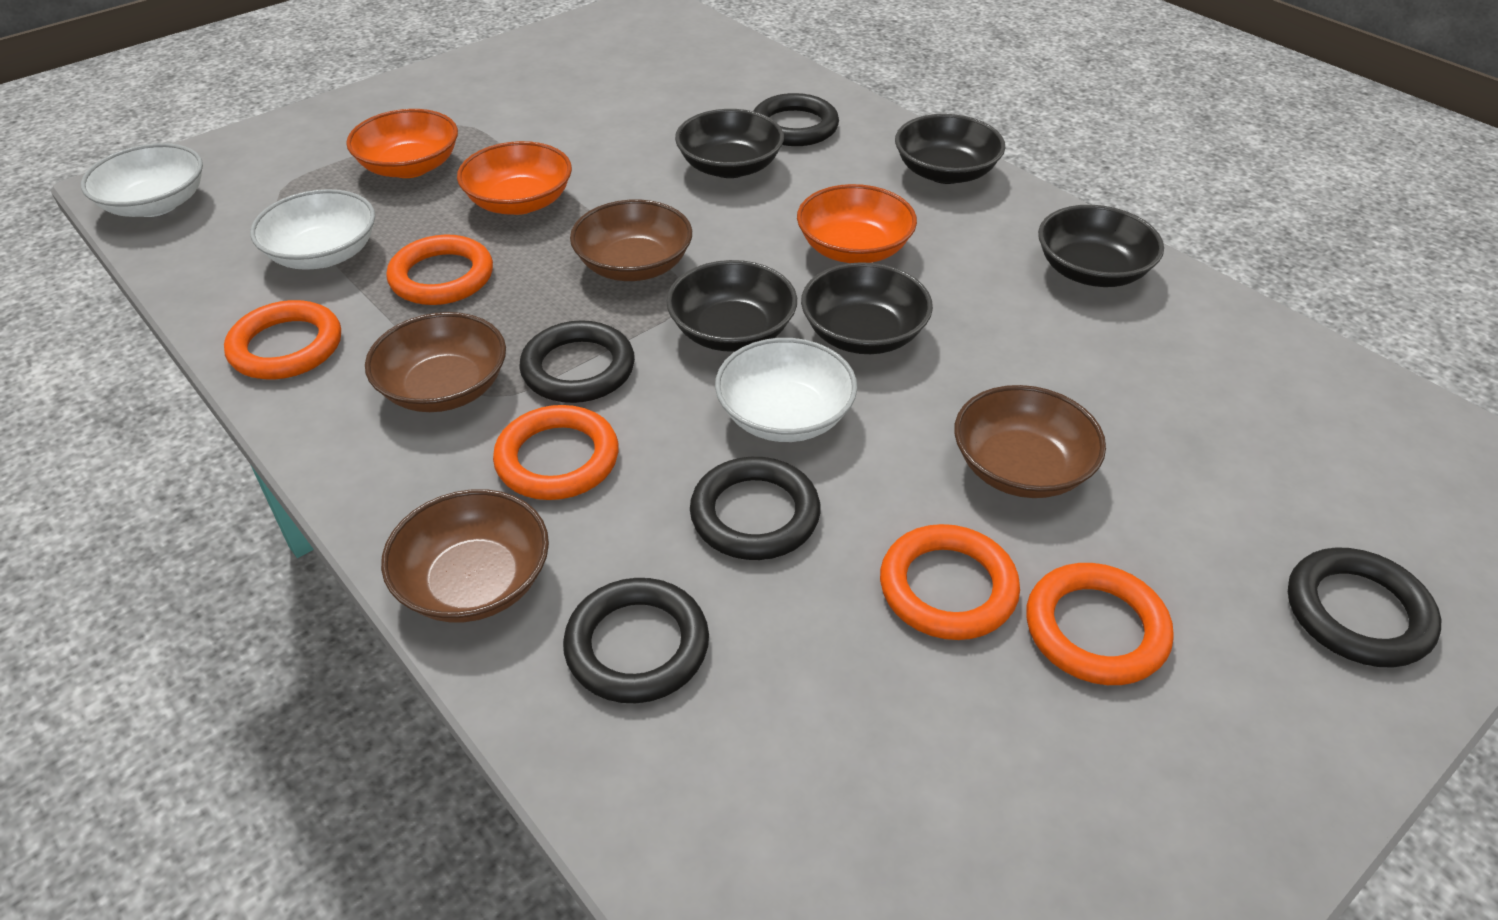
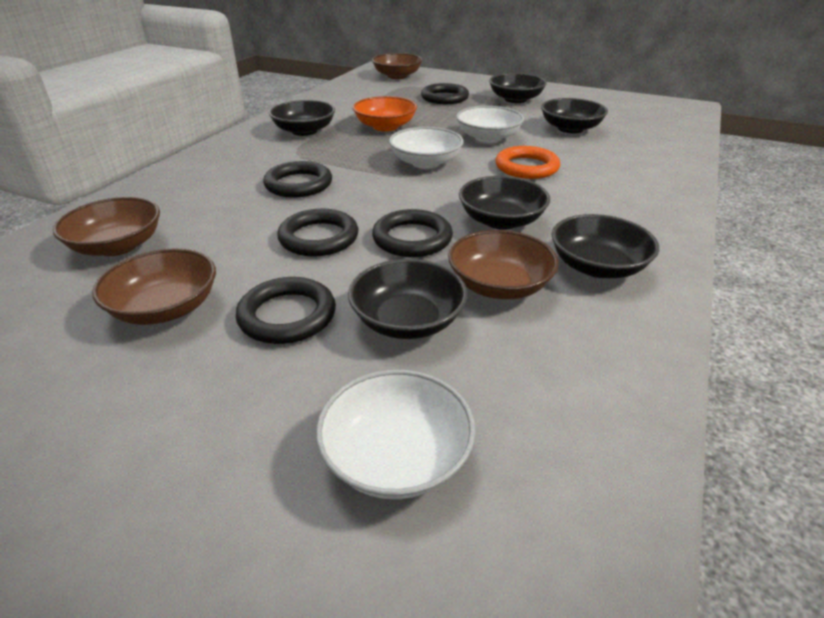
black bowl: [666,260,797,352] [675,109,784,178] [801,262,933,354] [895,114,1005,184] [1038,205,1164,287] = 5 -> [269,100,335,136] [348,259,467,339] [459,176,550,230] [489,73,547,103] [541,98,608,133] [552,214,659,278] = 6
orange bowl: [346,109,458,178] [457,141,572,215] [797,184,917,263] = 3 -> [353,96,417,131] = 1
orange ring: [224,300,341,379] [386,235,493,305] [493,405,619,500] [880,524,1020,640] [1026,563,1174,685] = 5 -> [496,146,560,179] = 1

